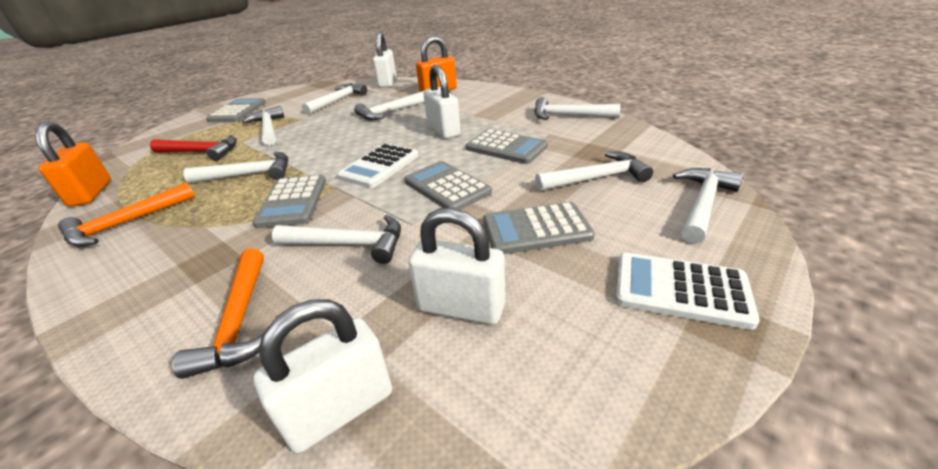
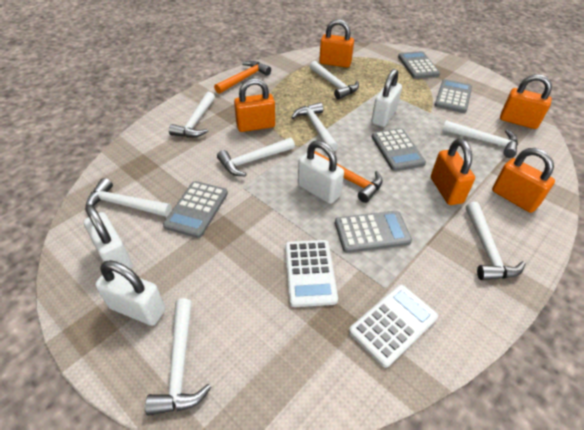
orange padlock: [35,121,111,207] [416,36,457,92] = 2 -> [234,78,275,132] [319,19,354,68] [431,139,475,205] [492,148,555,213] [500,74,552,129] = 5
red hammer: [150,135,237,161] = 1 -> none = 0

